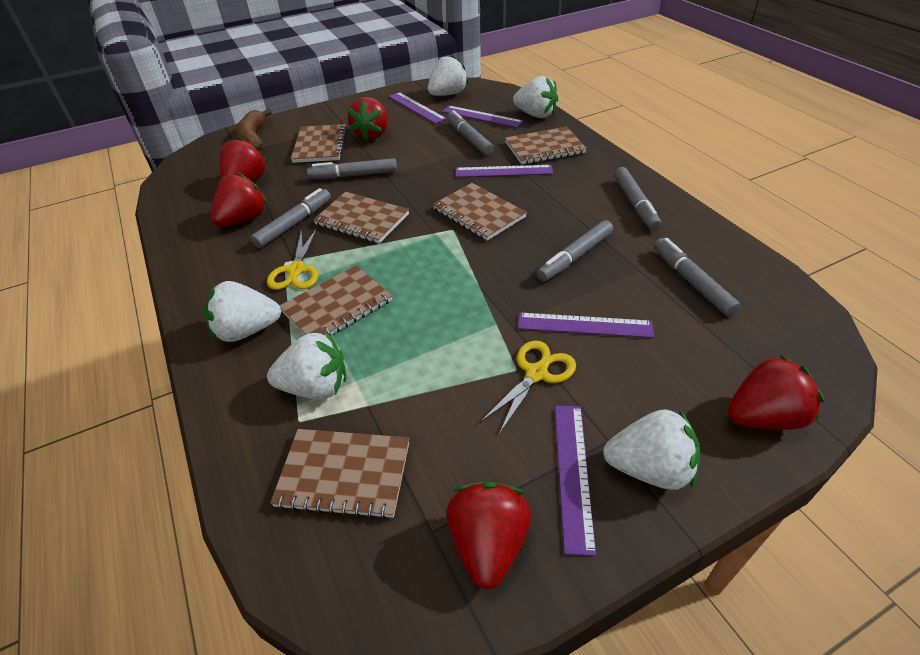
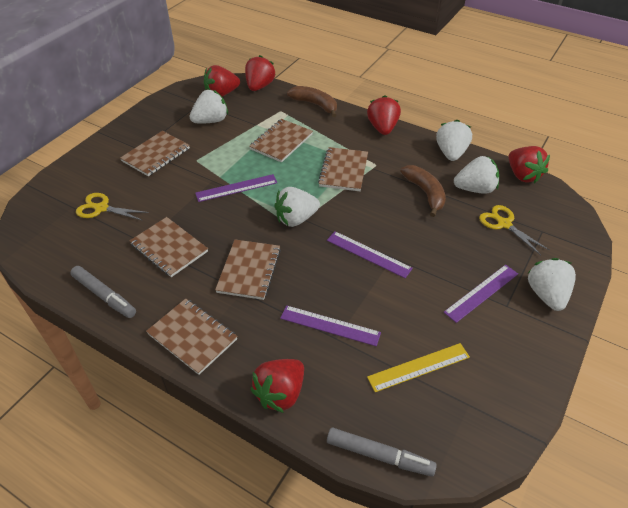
brown banana: [236,109,272,149] = 1 -> [287,86,337,117] [400,165,446,217] = 2
grey marker: [251,188,331,248] [307,158,397,179] [447,110,494,156] [537,220,613,282] [614,167,661,230] [654,238,741,317] = 6 -> [70,266,136,318] [327,428,437,477] = 2
purple ruler: [388,92,447,124] [442,106,524,128] [455,165,553,177] [518,312,654,338] [555,406,596,556] = 5 -> [195,174,277,202] [280,305,381,346] [327,231,413,278] [444,265,518,323] = 4
yellow ruler: none = 0 -> [367,343,470,392] = 1

